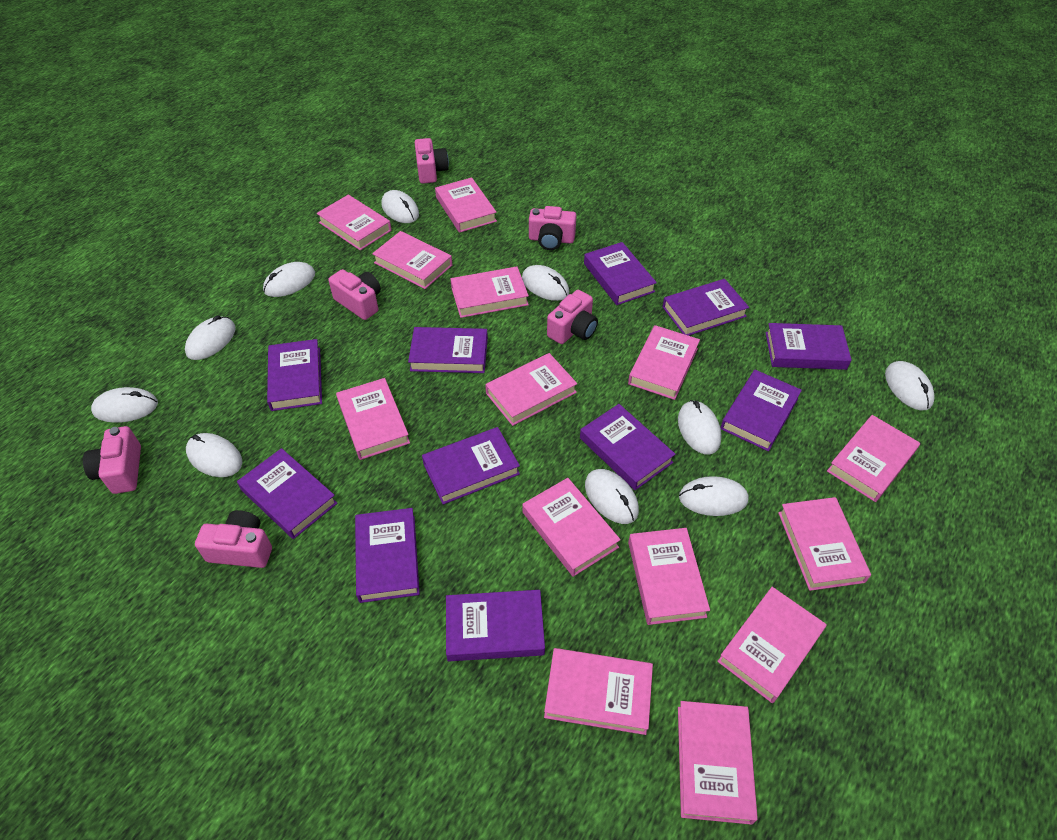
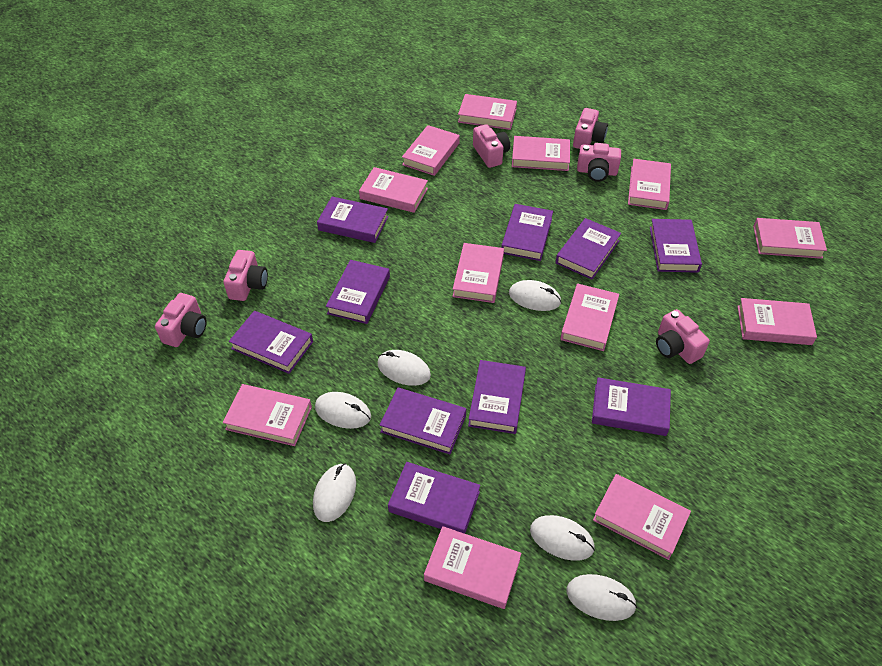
pink book: [317,195,392,250] [336,378,410,460] [372,231,452,289] [435,177,497,233] [451,267,529,318] [485,353,577,426] [522,478,621,577] [544,648,653,735] [628,325,700,400] [628,528,710,625] [678,701,758,825] [717,587,827,703] [778,497,871,591] [827,415,920,502] = 14 -> [223,384,312,446] [359,167,428,213] [402,125,460,176] [424,526,521,609] [452,243,504,303] [458,94,517,130] [512,136,570,171] [560,284,619,351] [593,474,691,560] [628,159,671,210] [738,298,817,345] [753,218,827,259] = 12
purple book: [237,448,337,539] [267,339,322,411] [355,508,420,603] [408,327,488,373] [422,427,520,505] [446,590,545,661] [580,404,675,490] [584,242,657,305] [663,279,749,336] [720,370,802,451] [765,323,852,370] = 11 -> [229,311,313,374] [317,197,389,243] [326,260,390,324] [380,388,466,454] [388,462,480,534] [468,360,526,434] [501,204,553,261] [556,218,621,279] [592,377,671,436] [650,219,702,273] = 10
white mouse: [91,387,158,423] [185,316,236,360] [186,433,242,477] [263,262,315,297] [381,190,419,223] [522,265,569,301] [585,469,639,524] [678,400,722,454] [679,476,749,516] [885,361,935,410] = 10 -> [313,463,356,522] [315,392,371,429] [377,350,431,386] [509,280,561,311] [530,515,595,561] [567,574,637,621] = 6

